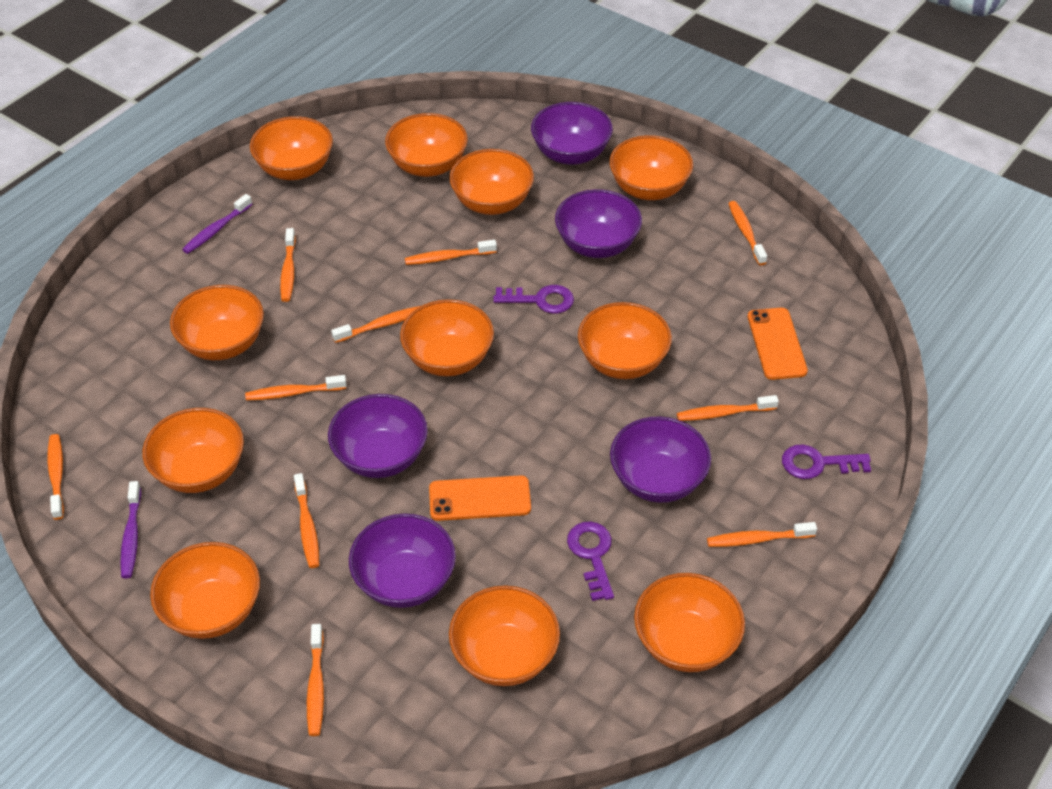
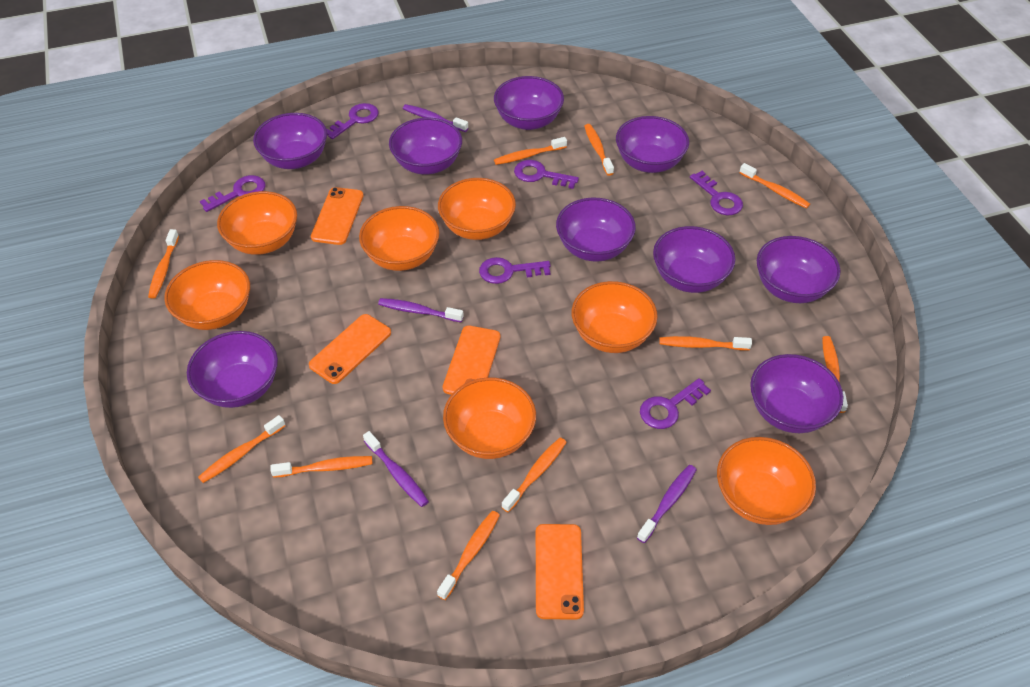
orange bowl: [142,408,244,493] [150,542,260,639] [170,285,264,360] [250,116,333,180] [385,113,468,177] [400,299,494,376] [449,149,534,215] [449,585,560,686] [578,302,672,379] [609,135,693,200] [634,573,745,672] = 11 -> [164,260,250,330] [217,191,297,255] [359,206,440,271] [438,178,516,240] [443,377,536,459] [572,281,658,353] [717,437,816,525] = 7
orange phone: [429,475,531,521] [748,308,808,380] = 2 -> [309,314,391,384] [311,187,364,245] [443,326,500,395] [536,524,584,620] = 4
purple bowl: [328,394,428,478] [349,514,456,608] [531,102,613,165] [555,189,642,258] [610,416,711,503] = 5 -> [187,331,278,408] [253,113,327,169] [389,118,462,175] [494,76,564,130] [556,198,636,262] [616,116,689,173] [653,226,735,293] [750,354,843,433] [757,236,840,303] = 9
purple key: [493,285,574,314] [567,522,614,601] [782,445,871,479] = 3 -> [200,175,266,212] [326,103,379,139] [479,257,551,284] [514,160,579,189] [640,378,711,429] [690,171,743,215] = 6
purple toothbrush: [120,481,141,579] [182,194,252,254] = 2 -> [363,431,429,507] [378,298,464,322] [403,104,468,132] [637,465,697,543] = 4

